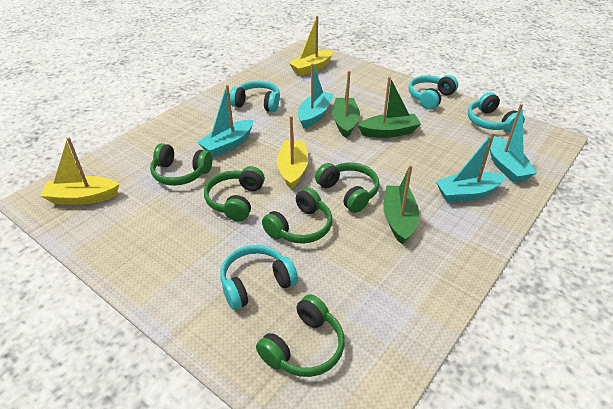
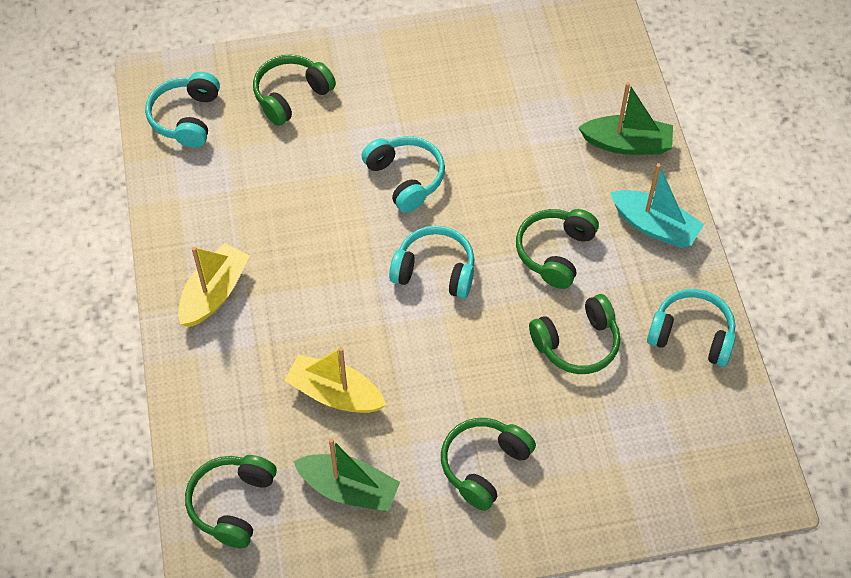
green boat: [332,71,360,138] [358,76,421,138] [383,165,419,245] = 3 -> [293,438,400,511] [578,82,673,155] = 2
turquoise boat: [197,84,253,157] [298,63,334,129] [436,132,506,203] [490,104,537,183] = 4 -> [610,163,704,248] = 1
yellow boat: [41,137,119,205] [277,115,308,190] [289,16,333,76] = 3 -> [178,243,250,327] [284,347,386,413] = 2

